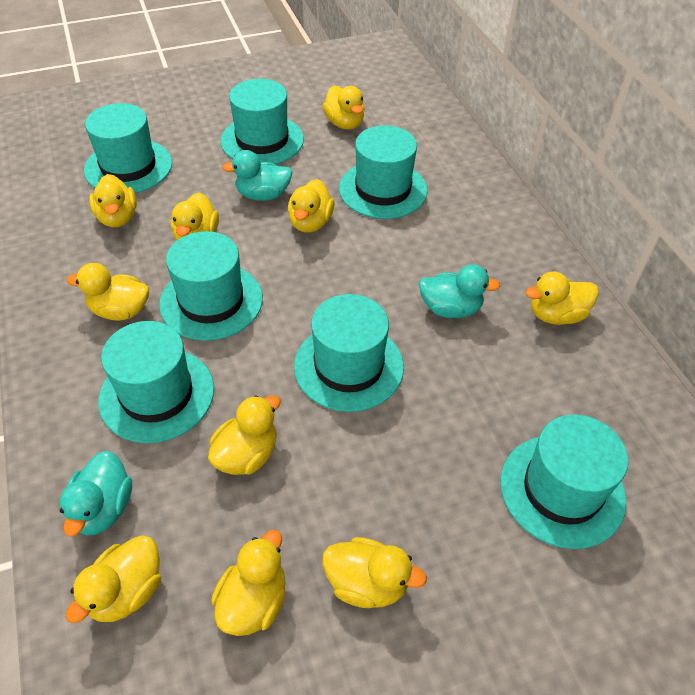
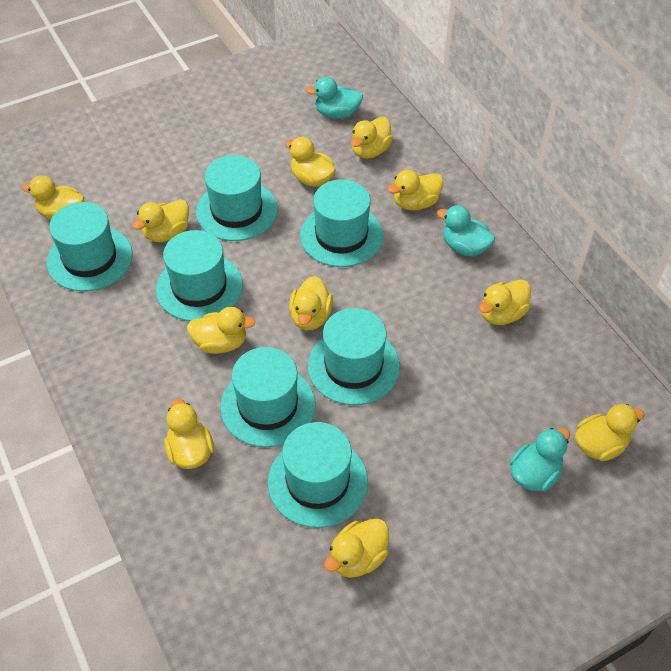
yellow duck: [66,535,161,623] [67,263,149,321] [89,174,137,227] [171,192,219,240] [208,395,281,475] [211,530,286,636] [288,179,334,233] [322,85,364,130] [322,537,427,608] [525,272,599,325] = 10 -> [22,175,84,220] [132,199,189,242] [164,399,214,469] [186,307,256,354] [285,137,336,187] [289,276,333,330] [324,519,389,578] [351,117,393,159] [387,170,443,211] [479,280,531,325] [575,404,645,461] = 11

